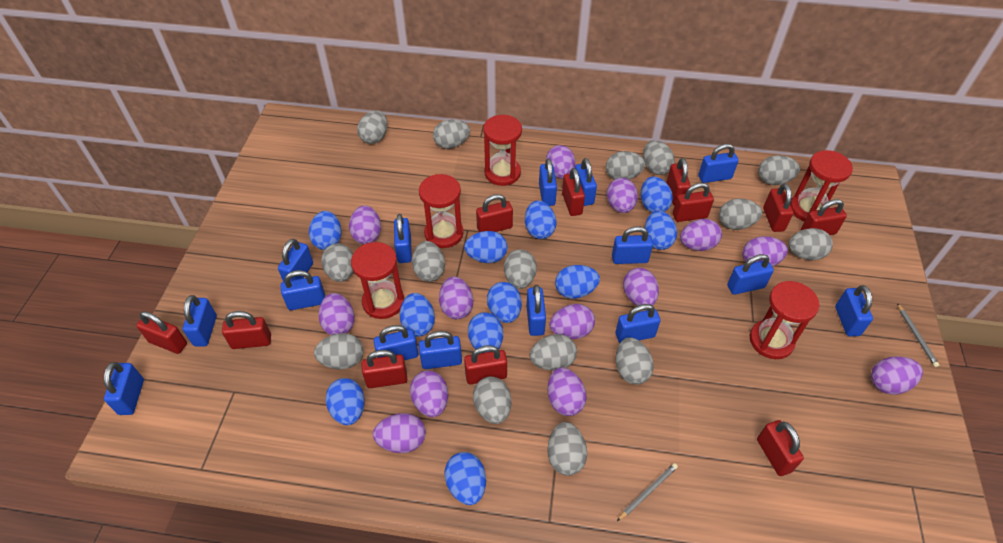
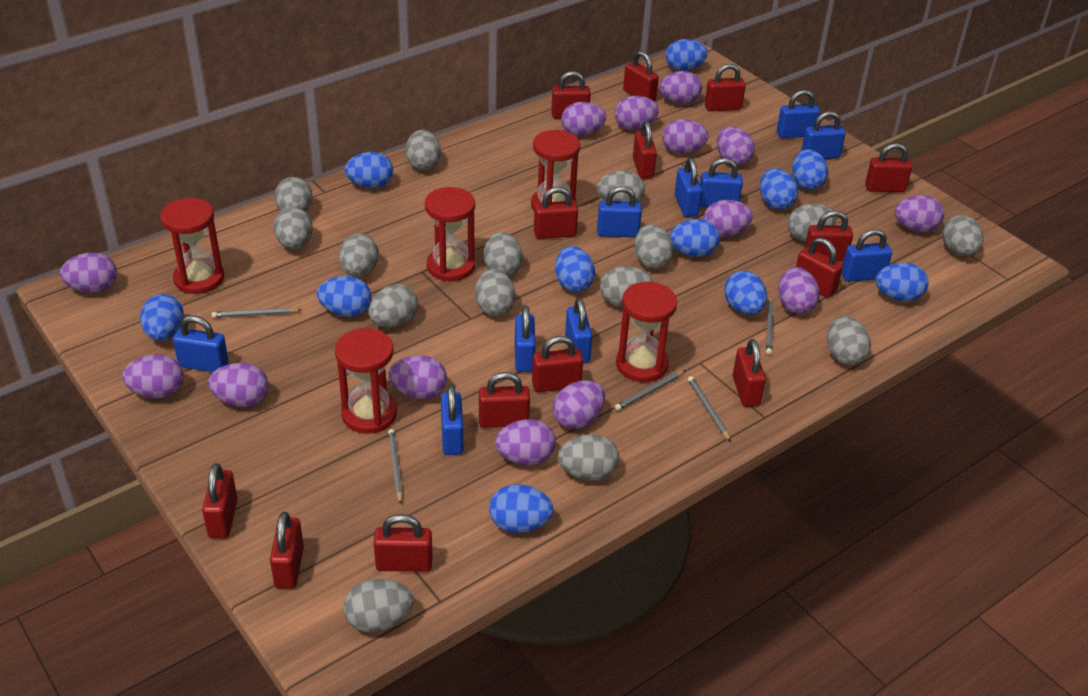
blue padlock: [104,362,144,415] [183,295,217,347] [278,239,313,282] [281,270,325,310] [374,325,419,360] [394,214,412,263] [419,331,462,369] [527,285,546,336] [539,158,557,206] [575,158,597,206] [612,226,653,264] [615,304,661,343] [698,144,739,183] [727,254,774,295] [835,285,873,336] = 15 -> [173,316,229,372] [441,384,463,455] [515,305,536,372] [565,298,592,364] [597,186,642,237] [675,158,702,217] [700,158,743,207] [777,90,820,138] [801,111,846,159] [841,229,892,282] = 10
grey pencil: [617,463,678,521] [897,303,939,367] = 2 -> [211,308,301,318] [388,429,403,504] [615,370,686,411] [688,376,731,442] [766,296,773,355] = 5
purple egg: [319,293,355,335] [349,205,381,244] [373,413,426,453] [410,370,448,417] [439,277,473,319] [546,145,575,179] [548,367,587,416] [549,304,595,339] [607,178,638,213] [623,268,659,306] [680,219,722,251] [742,236,788,267] [871,356,923,395] = 13 -> [60,252,117,293] [122,355,184,398] [208,363,269,407] [389,355,447,399] [495,419,556,465] [553,380,605,429] [561,102,606,136] [615,96,659,130] [659,71,702,104] [662,119,708,154] [703,200,753,237] [717,126,755,166] [778,267,819,314] [895,195,944,232] = 14
red padlock: [136,311,187,354] [222,311,271,349] [361,350,407,388] [464,345,507,384] [476,194,513,232] [562,168,585,216] [667,158,691,206] [673,183,714,222] [757,420,804,476] [763,183,793,232] [801,199,847,235] = 11 -> [202,463,238,538] [270,512,304,589] [374,514,433,572] [479,372,530,428] [532,336,583,392] [534,187,578,239] [551,71,591,119] [623,51,659,101] [633,121,657,179] [705,64,746,111] [733,339,766,407] [796,238,843,298] [804,210,853,262] [865,143,912,192] = 14

